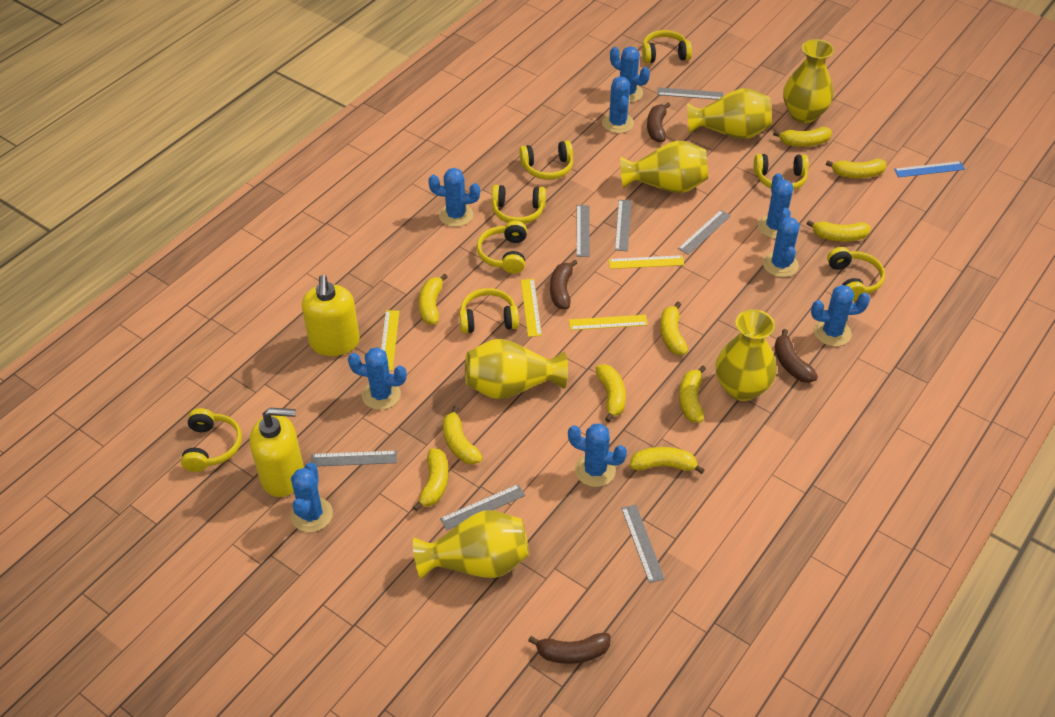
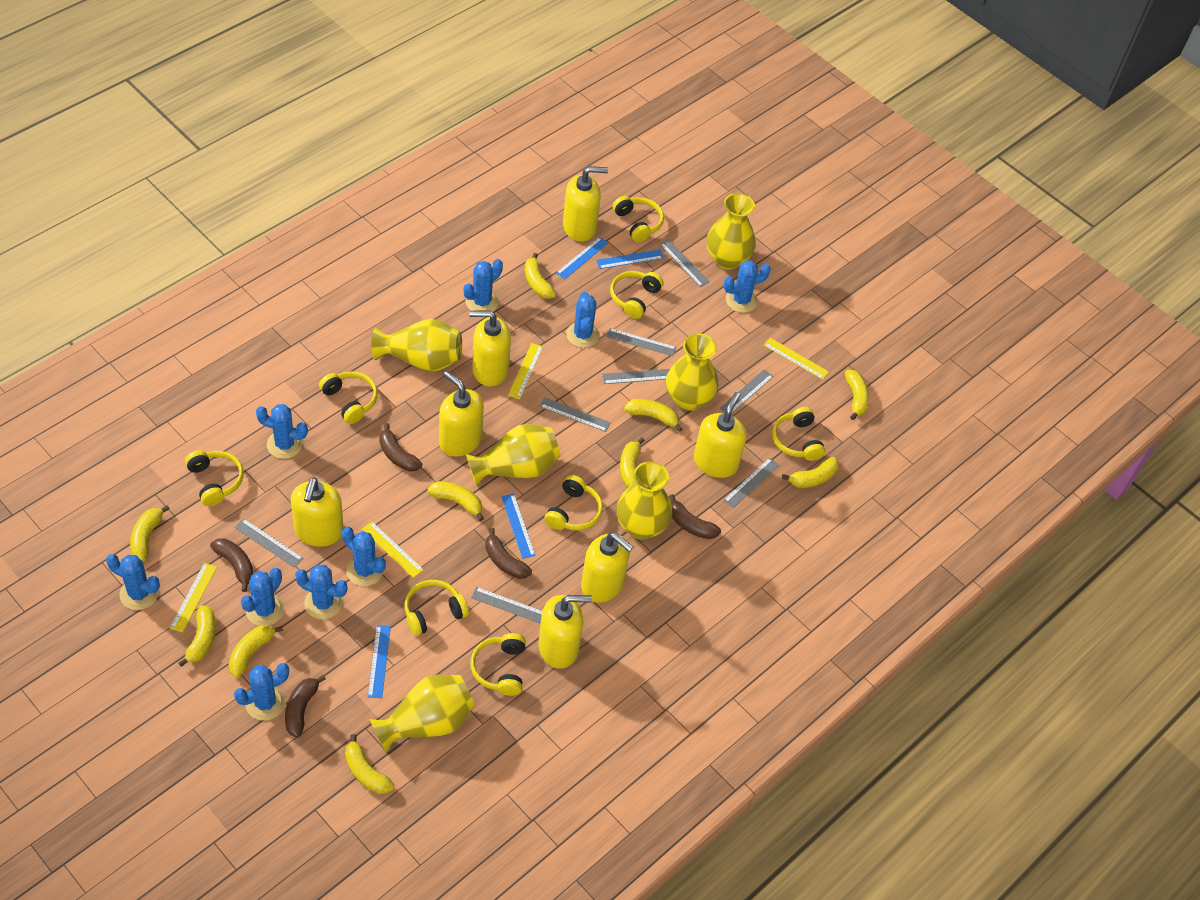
blue ruler: [894,161,965,177] = 1 -> [368,625,391,698] [501,494,536,559] [556,237,608,279] [596,250,664,269] = 4
brown banana: [528,633,611,664] [550,259,577,309] [647,103,671,143] [774,329,818,383] = 4 -> [210,538,254,592] [285,675,326,738] [379,423,422,472] [485,528,532,579] [669,494,721,539] = 5
grey ruler: [311,450,397,467] [440,484,525,530] [576,205,590,257] [615,200,631,251] [621,505,665,583] [657,87,724,100] [678,210,731,255] = 7 -> [235,518,304,568] [471,587,542,624] [539,397,611,432] [602,369,670,384] [607,328,676,356] [660,239,709,287] [720,369,774,413] [723,458,779,508] = 8
yellow soap dispenser: [250,408,304,497] [302,275,360,356] = 2 -> [291,477,344,547] [439,371,484,456] [469,310,511,386] [539,595,592,669] [563,166,608,242] [581,533,633,603] [694,392,747,478] = 7

